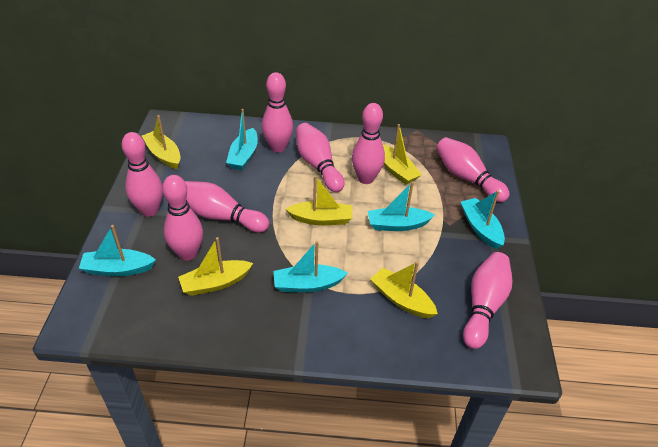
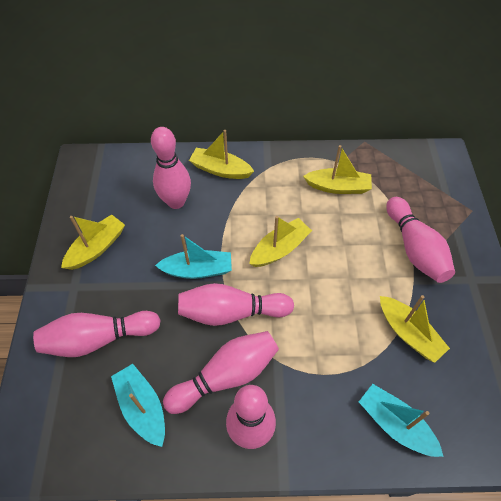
pink bowling pin: [122,132,163,217] [162,175,203,261] [185,181,269,233] [262,72,293,152] [296,123,344,192] [352,103,385,184] [436,137,510,202] [463,252,512,349] = 8 -> [33,311,161,357] [151,127,191,209] [163,331,279,414] [178,283,294,326] [226,385,276,449] [386,197,455,283] = 6
turquoise boat: [79,225,156,276] [226,109,258,170] [273,241,348,292] [368,181,435,231] [461,190,505,249] = 5 -> [111,364,165,447] [155,234,232,279] [359,384,444,457] = 3

